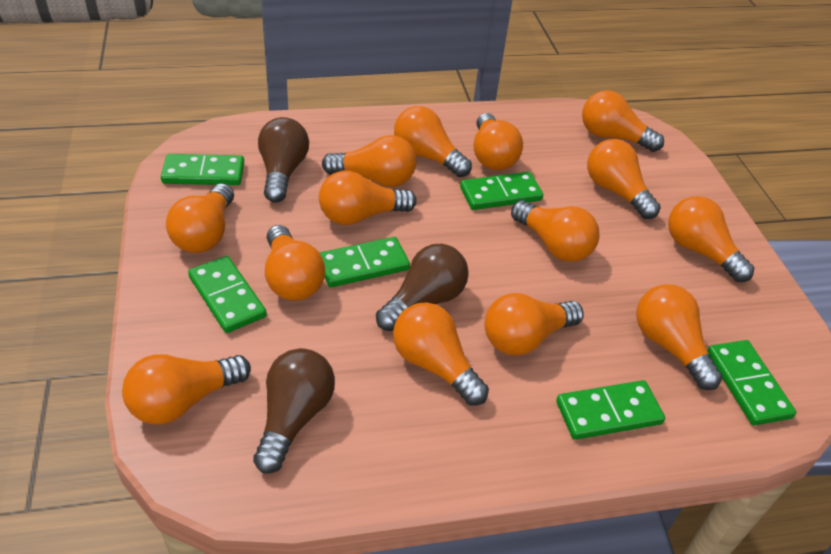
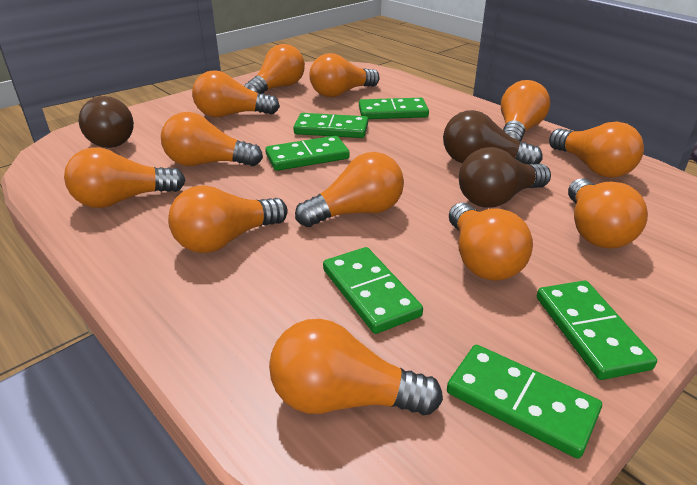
orange light bulb: [122,354,251,425] [166,184,234,253] [265,225,325,301] [319,171,417,225] [322,135,416,187] [393,302,489,406] [394,106,472,177] [474,113,523,170] [485,293,584,356] [511,200,599,262] [582,90,664,152] [587,139,661,219] [636,284,722,390] [668,196,754,282] = 14 -> [64,148,186,208] [161,112,263,166] [168,185,288,253] [192,70,280,117] [244,44,305,94] [269,319,443,415] [295,152,404,227] [309,53,379,97] [449,203,533,281] [501,80,550,141] [549,121,644,178] [568,178,648,249] = 12

